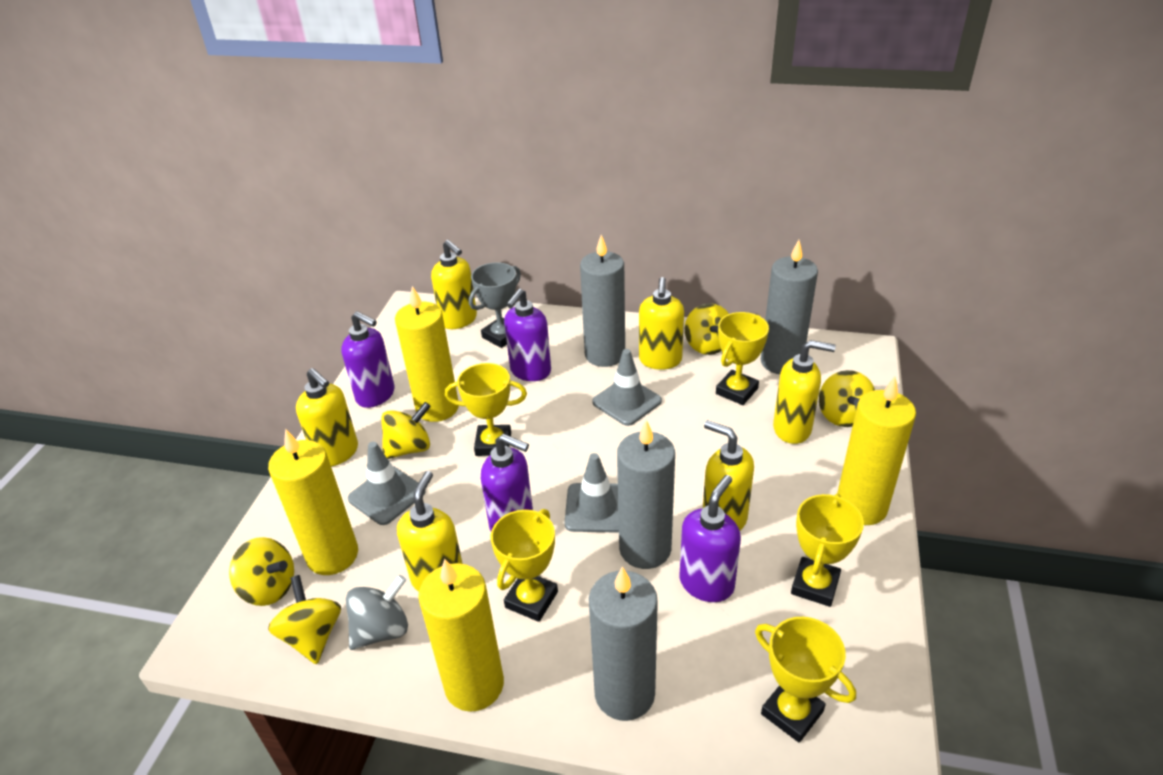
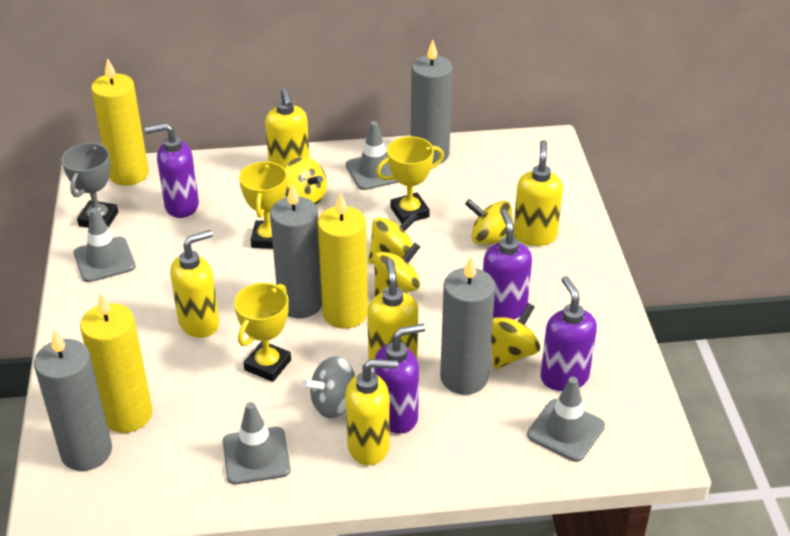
grey traffic cone: [348,442,425,525] [565,453,619,533] [592,349,662,426] = 3 -> [74,208,136,282] [223,402,291,484] [346,121,398,190] [527,377,605,462] = 4
yellow candle: [268,429,358,575] [395,286,459,422] [418,559,504,712] [837,377,916,525] = 4 -> [80,292,153,433] [91,58,149,186] [318,193,368,329] = 3
yellow soap dispenser: [296,368,358,467] [397,471,463,592] [431,240,477,329] [639,277,684,370] [703,420,754,531] [773,340,836,444] = 6 -> [170,230,219,338] [265,88,310,168] [345,359,398,465] [367,258,418,360] [514,140,563,246] = 5
yellow trophy: [445,363,527,456] [491,509,558,622] [716,312,769,405] [755,617,856,743] [791,493,864,607] = 5 -> [234,283,291,382] [239,161,287,249] [376,136,444,224] = 3

